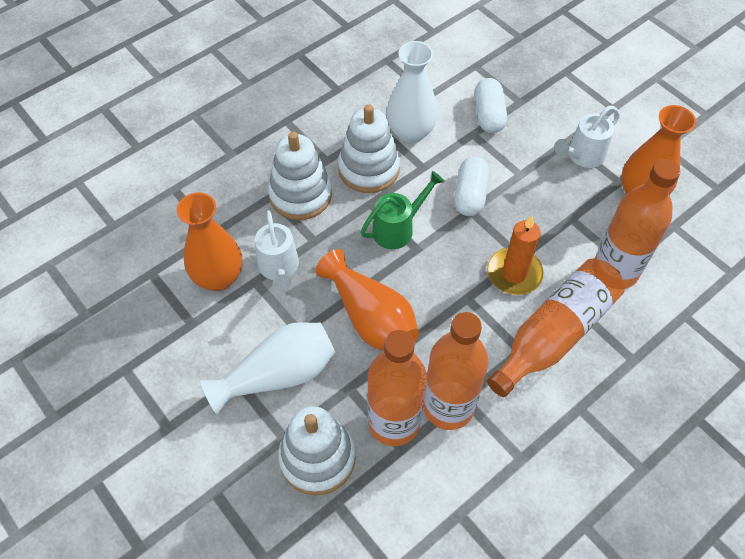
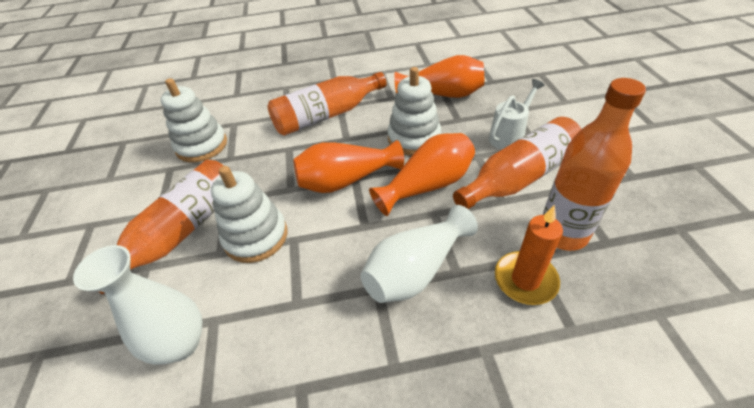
green watering can: [361,171,445,249] = 1 -> none = 0
white capsule: [454,156,489,216] [475,78,507,133] = 2 -> none = 0
white watering can: [255,211,299,292] [554,106,620,168] = 2 -> [489,79,545,150] = 1

